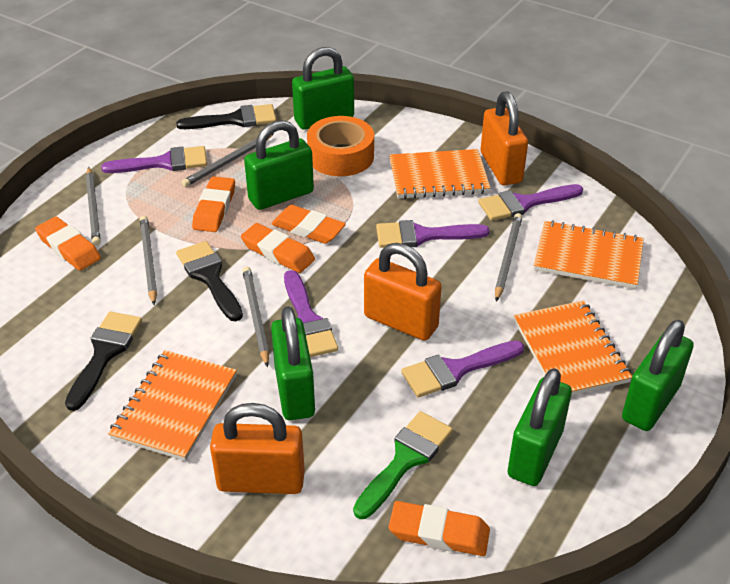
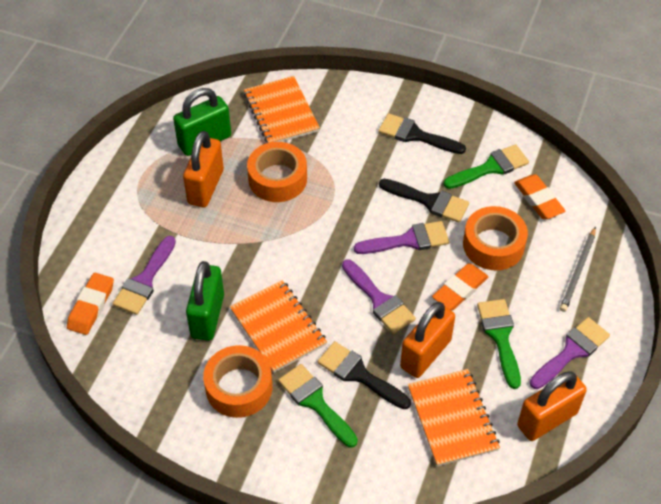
green brush: [353,411,453,519] = 1 -> [278,364,358,448] [444,144,529,189] [477,299,521,389] = 3
green padlock: [244,120,314,210] [271,306,315,420] [292,47,354,130] [508,368,572,486] [622,320,694,431] = 5 -> [173,88,231,156] [186,261,224,341] = 2
grey pencil: [86,167,101,246] [140,216,157,305] [181,133,274,187] [242,267,269,367] [495,213,522,301] = 5 -> [560,226,596,312] = 1
orange eraser: [35,217,101,271] [192,176,235,232] [241,223,315,273] [271,205,346,244] [389,501,490,556] = 5 -> [67,273,114,335] [432,263,489,310] [514,174,565,219] = 3
orange notebook: [108,350,237,461] [389,149,490,199] [514,300,632,395] [534,220,644,289] = 4 -> [230,280,327,373] [244,76,320,143] [408,369,500,466] = 3
orange tape: [307,116,374,176] = 1 -> [203,345,272,418] [247,142,307,202] [463,206,528,270] = 3
purple brush: [101,146,207,173] [284,270,338,357] [376,220,490,248] [401,340,524,398] [478,184,583,221] = 5 -> [112,236,176,315] [342,259,416,334] [354,221,449,254] [530,317,610,389] = 4

